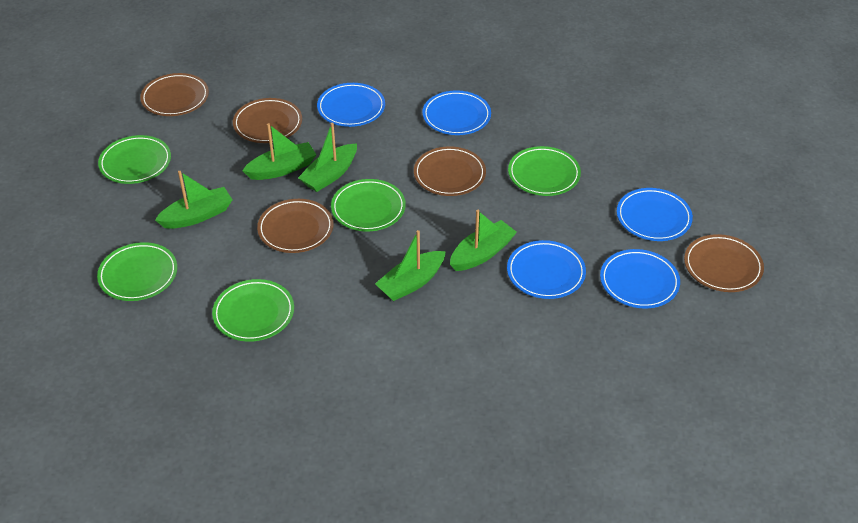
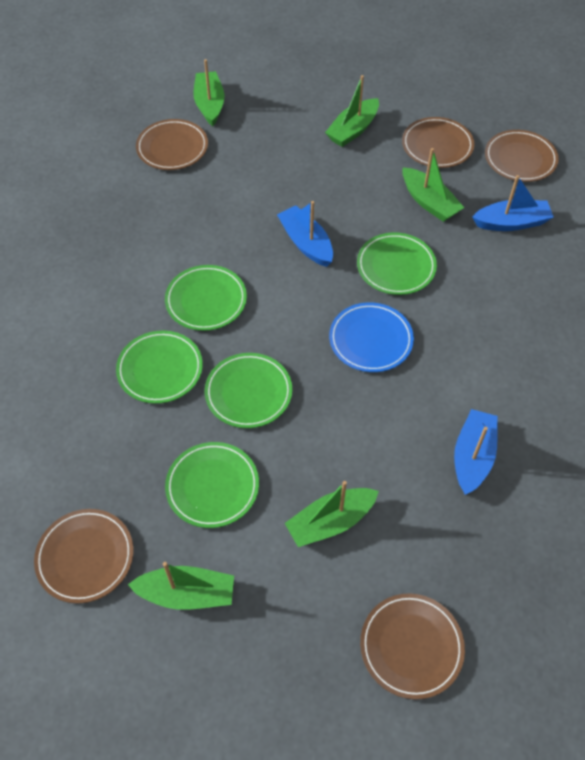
blue boat: none = 0 -> [277,201,333,267] [454,409,498,495] [472,175,554,231] = 3
blue plate: [317,83,385,127] [422,91,491,135] [507,240,586,299] [600,249,680,308] [617,188,693,241] = 5 -> [329,302,414,372] = 1

